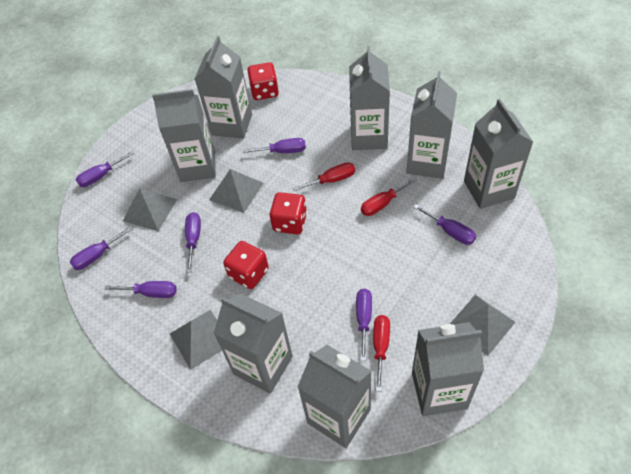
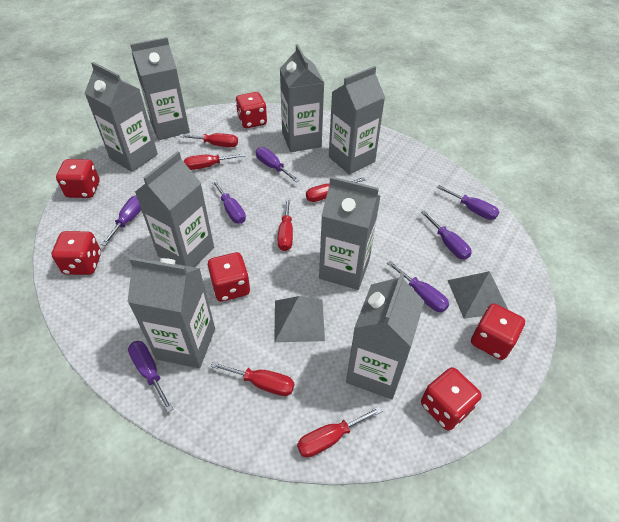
grey pyramid: [123,188,177,231] [170,310,222,370] [209,169,263,213] [450,295,515,356] = 4 -> [274,296,325,342] [448,271,508,319] = 2
red dice: [223,241,269,289] [247,62,279,100] [270,192,307,234] = 3 -> [51,231,101,275] [56,159,99,198] [207,252,250,302] [236,92,267,128] [421,367,482,431] [471,303,525,360] = 6
red screwdriver: [293,162,355,192] [361,177,417,216] [373,315,390,391] = 3 -> [180,133,238,147] [184,153,246,170] [210,361,294,396] [277,198,293,251] [297,406,382,458] [306,177,365,202] = 6

